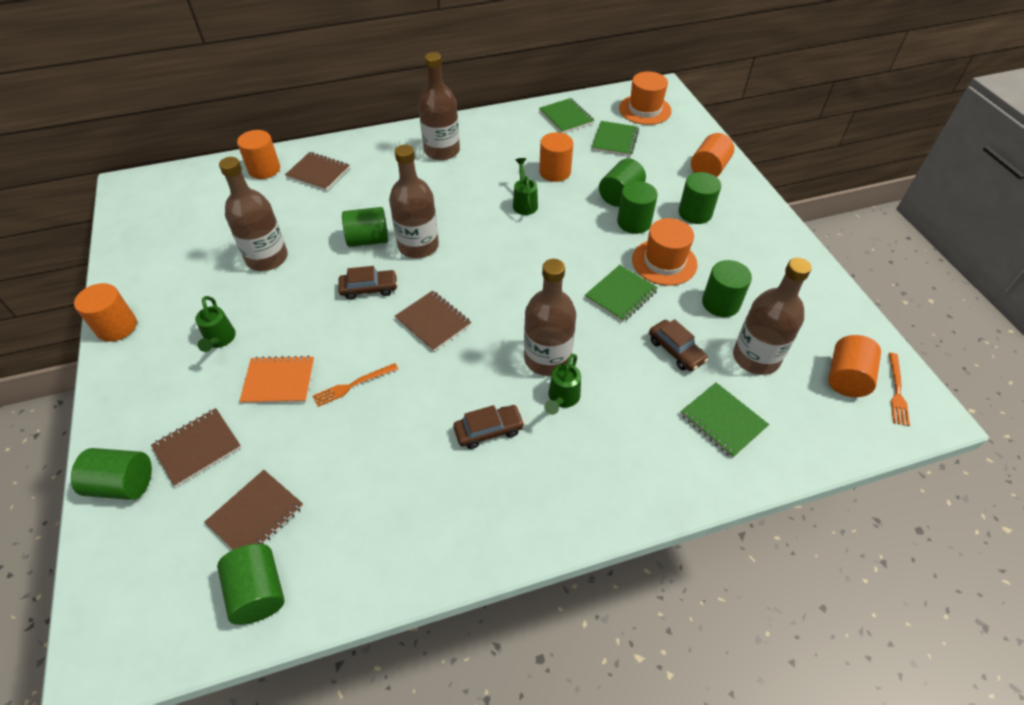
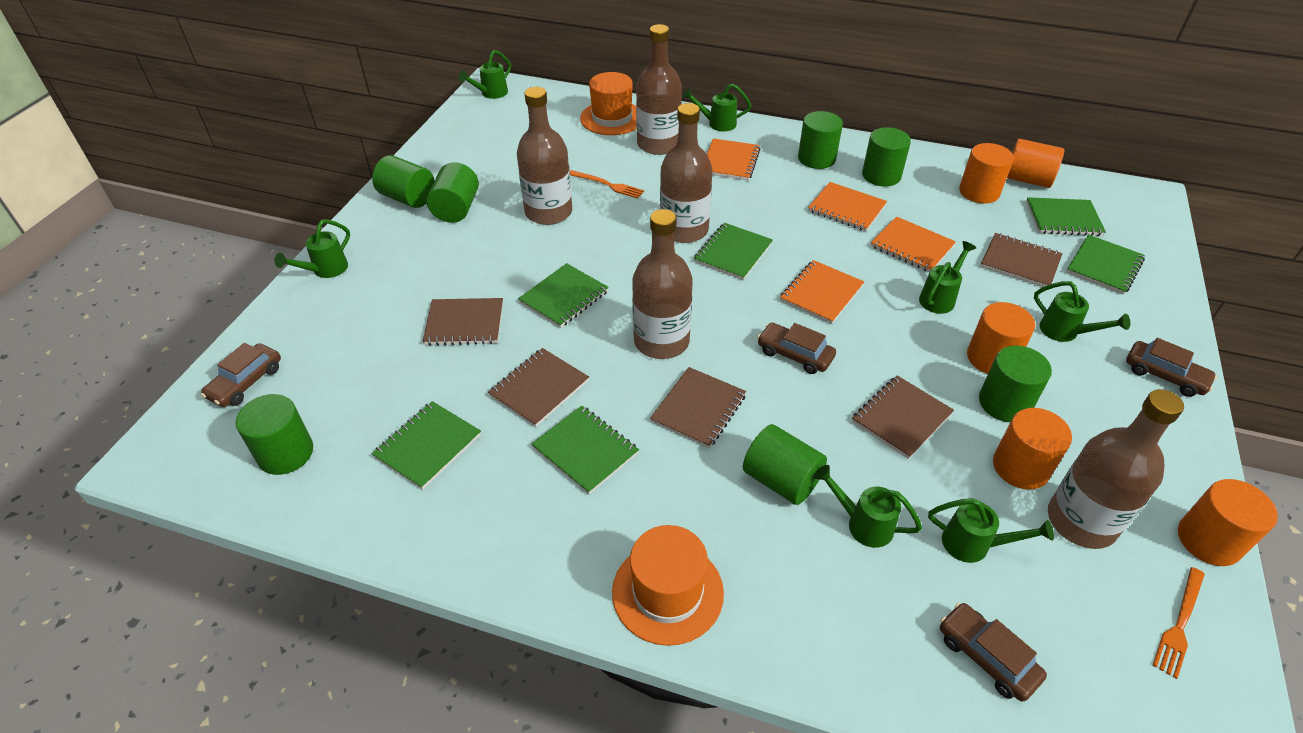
brown car: [338,266,398,300] [453,405,525,449] [649,319,708,371] = 3 -> [201,343,281,407] [757,323,836,374] [940,603,1047,702] [1126,338,1217,397] = 4
brown notebook: [151,408,241,487] [205,470,303,550] [285,152,350,191] [395,291,471,352] = 4 -> [423,298,503,346] [488,348,589,427] [650,367,746,448] [852,375,954,459] [980,233,1063,287] = 5
green notebook: [539,98,594,133] [585,265,658,322] [592,121,639,156] [680,383,769,458] = 4 -> [372,401,481,490] [518,263,609,328] [531,406,639,494] [694,223,773,280] [1026,197,1106,236] [1067,234,1145,294] = 6
green watering can: [195,296,236,352] [513,158,538,215] [544,354,581,415] = 3 -> [274,220,350,278] [458,50,511,99] [682,84,751,131] [814,465,922,548] [919,241,976,314] [928,498,1054,563] [1034,281,1130,342] = 7
orange notebook: [239,355,314,404] = 1 -> [707,138,761,181] [780,260,864,324] [808,182,887,231] [871,217,956,272] = 4

